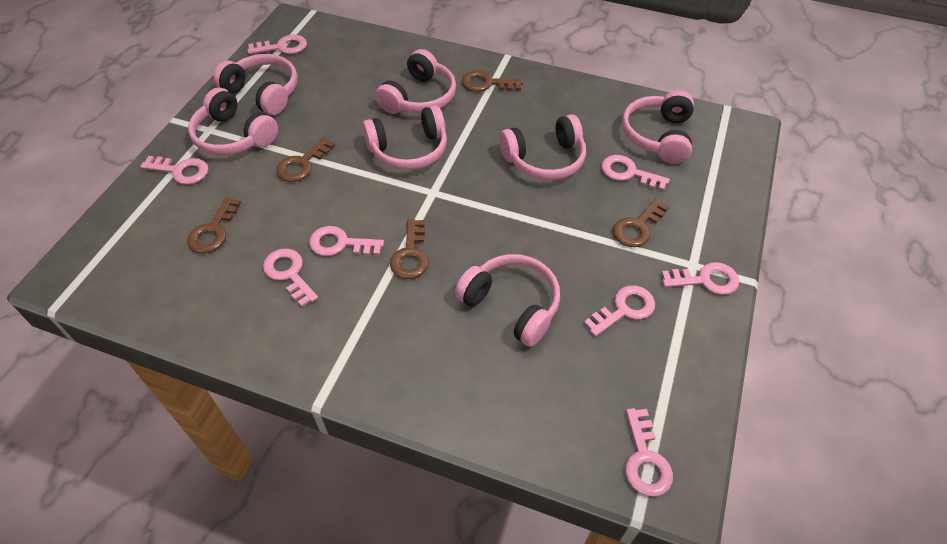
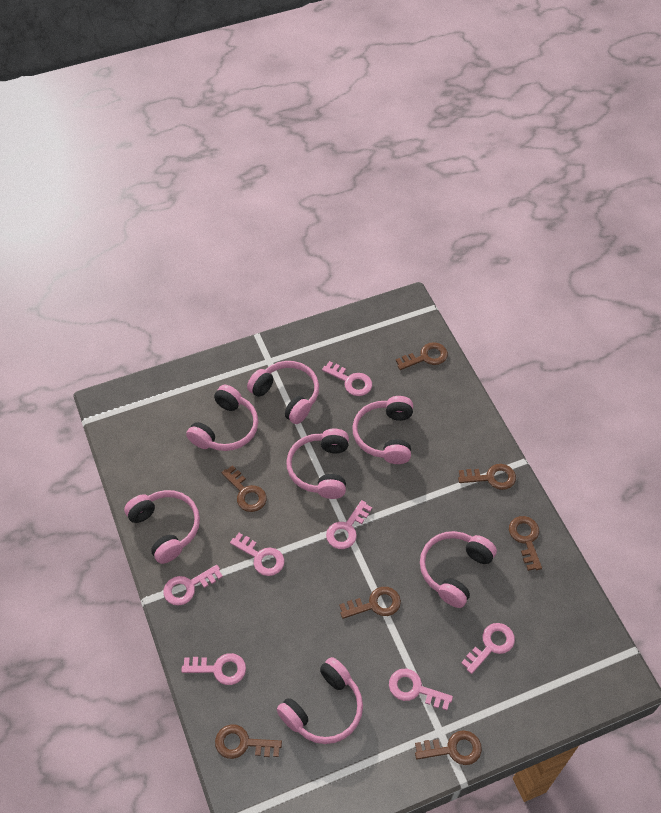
brown key: [187,197,241,253] [276,137,335,182] [390,219,429,279] [461,70,523,92] [613,198,669,247] = 5 -> [215,724,282,759] [221,465,267,512] [339,587,401,619] [396,342,448,370] [415,730,482,765] [458,464,516,490] [509,516,542,571] = 7
pink key: [140,156,208,185] [247,35,307,54] [263,248,318,307] [309,226,384,256] [584,285,655,337] [601,155,670,191] [625,408,673,497] [661,262,739,295] = 8 -> [163,565,223,605] [181,653,246,685] [230,533,284,576] [322,361,372,396] [326,500,372,549] [389,669,453,710] [461,623,515,674] = 7

